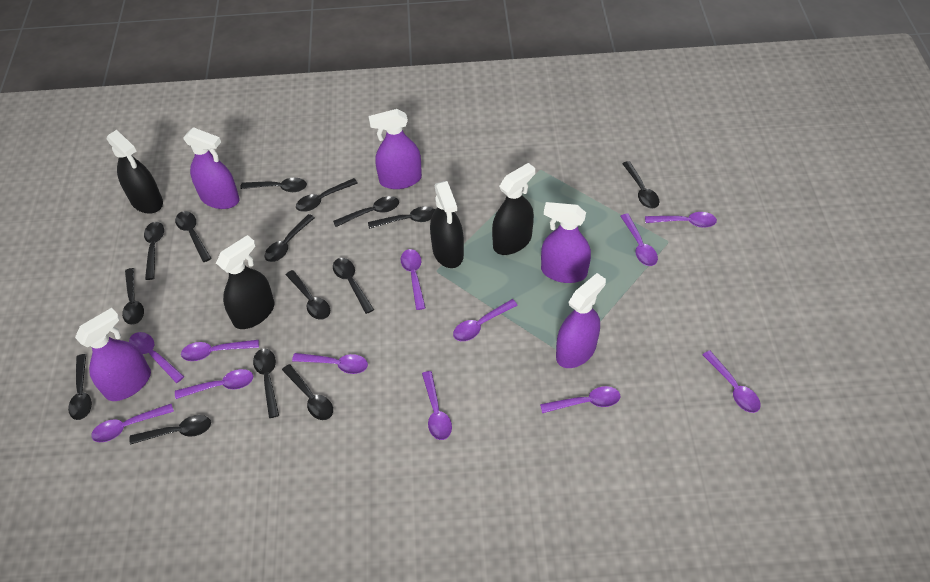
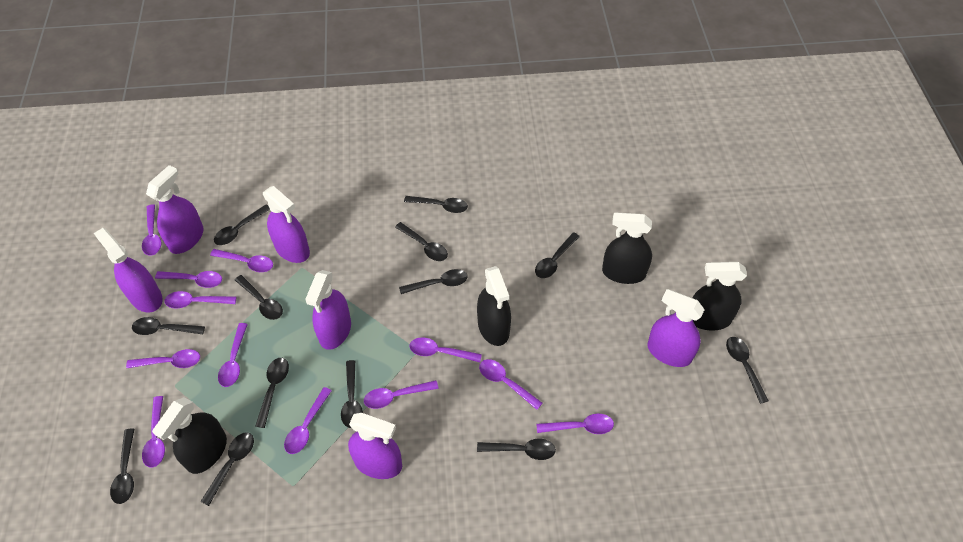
black spoon: [68,354,92,420] [122,268,144,325] [129,415,211,445] [144,222,164,280] [175,211,211,262] [240,178,307,192] [253,349,279,418] [265,214,315,262] [282,364,333,420] [286,270,330,320] [296,178,358,212] [333,196,399,227] [333,258,374,314] [368,206,435,229] [622,161,659,209] = 15 -> [110,429,134,504] [132,317,205,335] [200,432,254,506] [214,204,270,245] [235,275,283,320] [255,358,289,428] [341,360,363,428] [395,222,448,261] [399,269,468,294] [404,196,468,213] [477,438,556,460] [535,232,580,278] [726,337,769,404] = 13
purple spray bottle: [75,308,151,401] [183,127,240,209] [369,109,422,189] [541,202,591,283] [556,273,606,368] = 5 -> [94,228,163,312] [146,165,204,254] [263,186,310,263] [305,270,351,350] [348,413,402,479] [647,289,705,367] = 6

